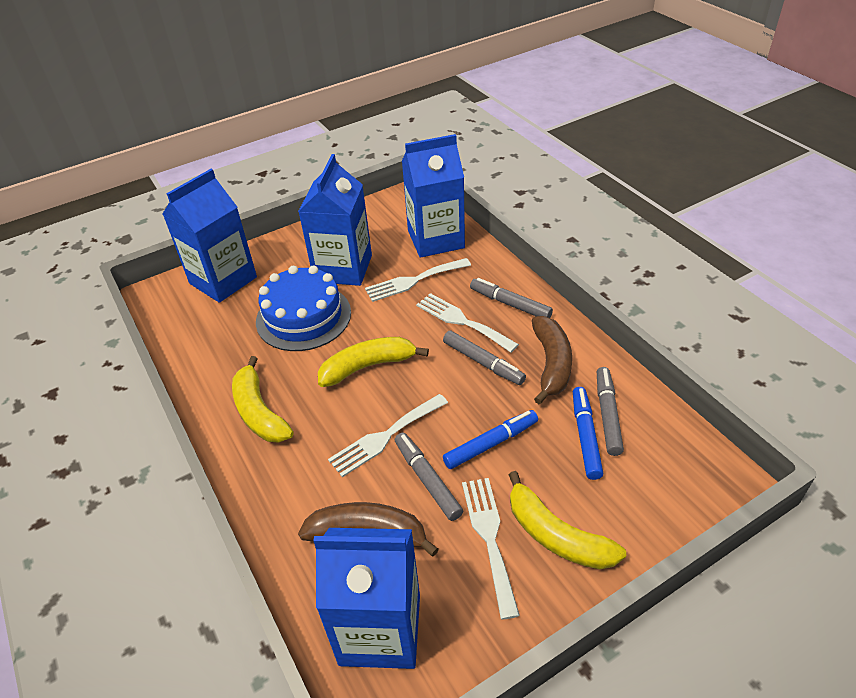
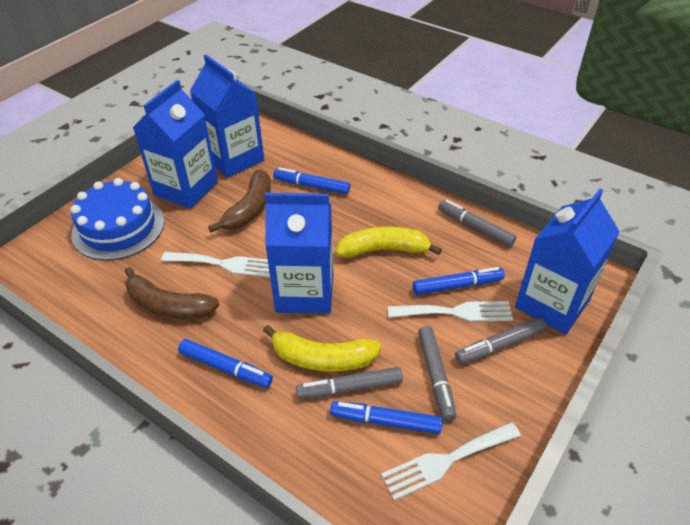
blue marker: [443,410,538,469] [573,387,603,480] = 2 -> [178,339,273,388] [273,167,350,194] [330,401,442,434] [413,267,505,295] = 4
white fork: [328,394,448,477] [365,258,471,302] [416,293,519,352] [462,478,520,620] = 4 -> [161,252,270,277] [381,422,521,500] [388,301,513,322] = 3
yellow banana: [232,356,294,443] [318,337,429,387] [509,471,626,569] = 3 -> [263,325,382,372] [335,227,442,258] = 2

